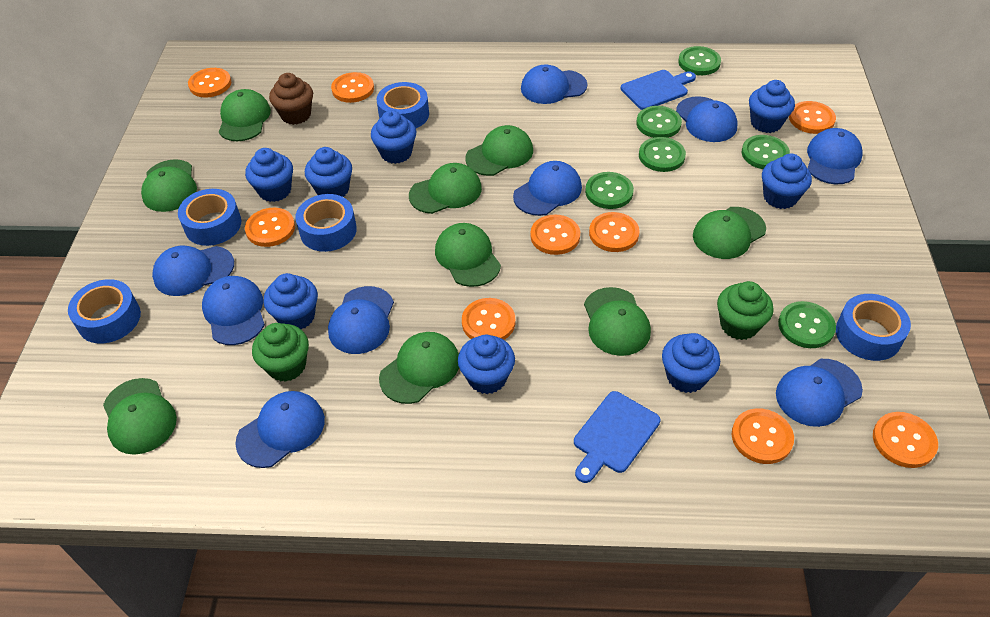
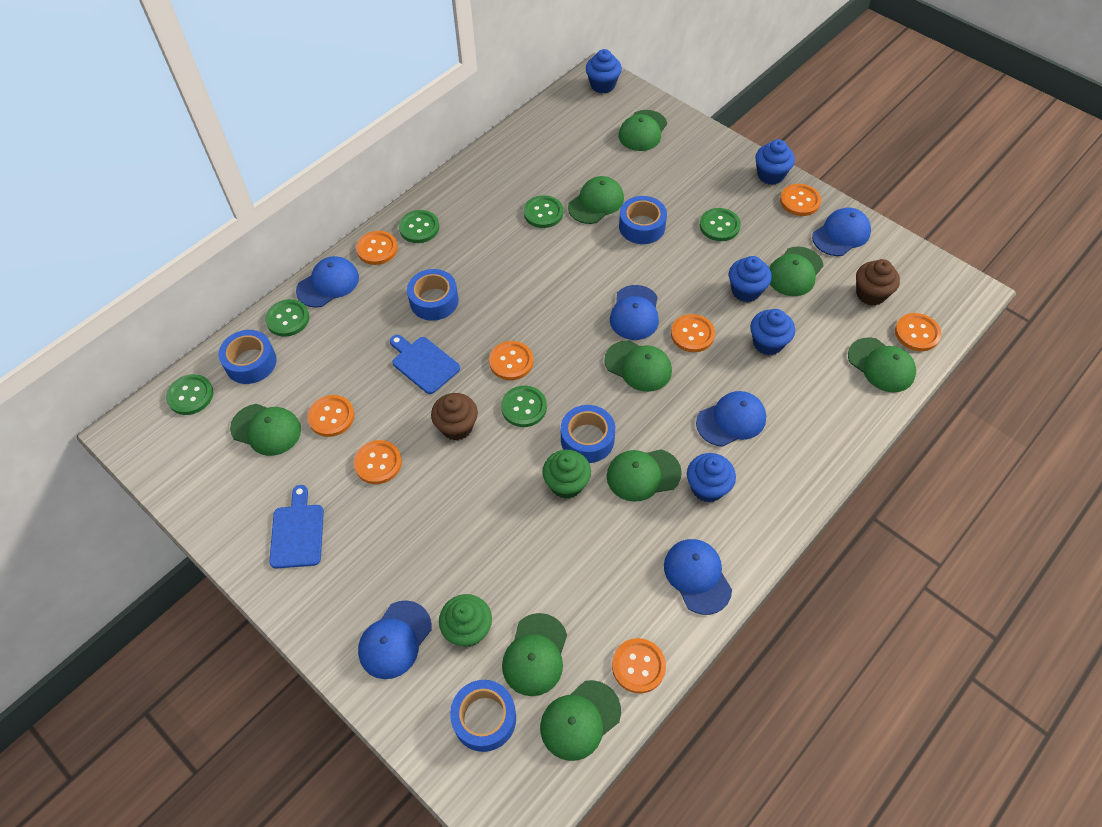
blue cap: [152,245,234,296] [202,276,265,345] [235,391,325,468] [328,286,394,354] [513,161,582,216] [521,65,587,104] [676,96,738,142] [776,359,863,427] [807,128,863,184] = 9 -> [296,256,359,308] [358,600,431,679] [610,285,659,340] [664,539,732,615] [696,391,766,447] [812,207,871,256] = 6
blue cupcake: [245,148,293,202] [264,273,318,330] [305,147,352,197] [371,110,416,164] [458,335,515,394] [662,333,720,393] [749,80,795,133] [762,153,812,209] = 8 -> [586,49,622,93] [687,453,736,503] [729,256,772,302] [750,309,795,355] [755,139,795,185] = 5
brown cupcake: [269,73,313,125] = 1 -> [431,393,478,440] [856,259,900,306] = 2
orange button: [188,68,231,98] [245,208,295,247] [331,72,374,103] [462,298,515,340] [530,215,580,255] [589,212,640,252] [731,408,794,464] [789,101,836,134] [873,412,938,468] = 9 -> [307,395,354,437] [354,440,402,484] [356,231,398,265] [489,341,533,380] [612,638,666,693] [671,314,715,352] [780,184,821,216] [895,313,941,351] = 8

